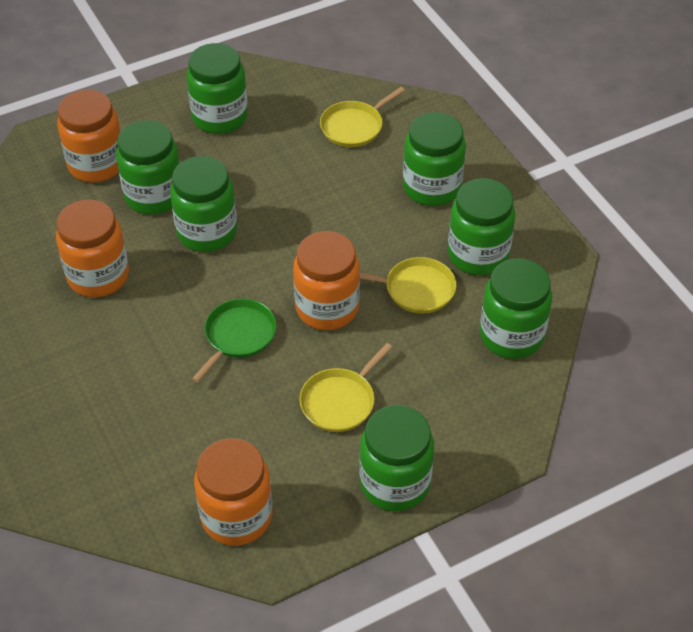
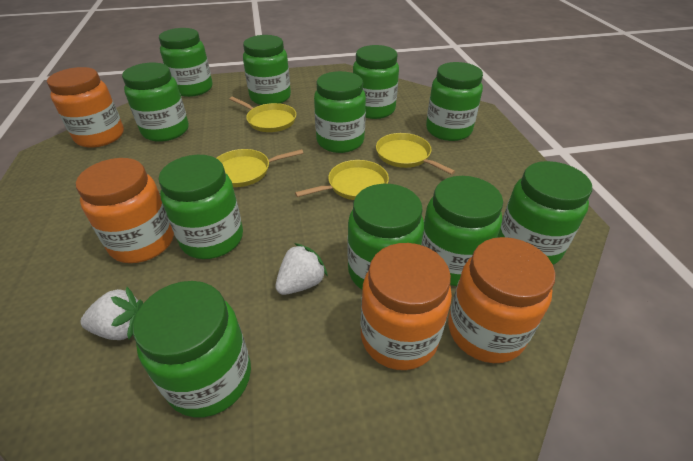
green jar: [116,120,180,214] [170,156,237,252] [186,43,248,134] [359,405,434,511] [403,112,466,206] [448,178,515,275] [480,258,552,359] = 7 -> [122,63,189,142] [133,281,251,417] [159,28,213,97] [159,155,243,259] [243,35,291,105] [314,71,366,153] [348,184,424,290] [353,45,399,119] [422,176,503,286] [426,62,483,141] [498,161,592,265] = 11
green pan: [192,299,277,383] = 1 -> none = 0
white strawberry: none = 0 -> [80,287,143,340] [276,243,328,295] = 2
yellow pan: [299,343,393,432] [320,87,405,147] [360,257,456,314] = 3 -> [216,149,303,187] [230,97,296,132] [295,160,389,200] [376,133,455,175] = 4

